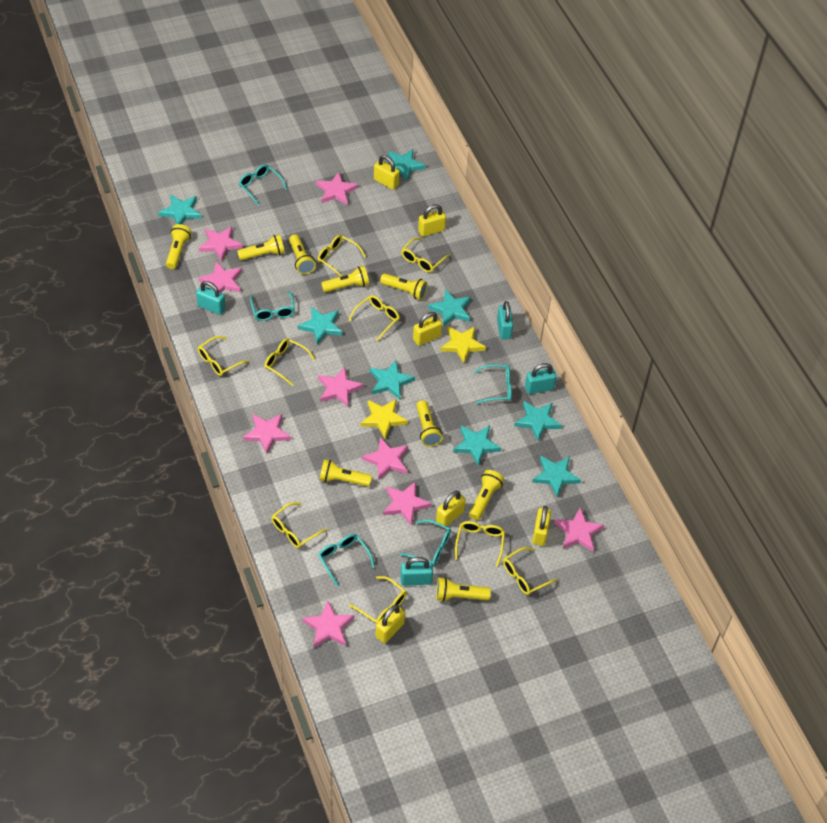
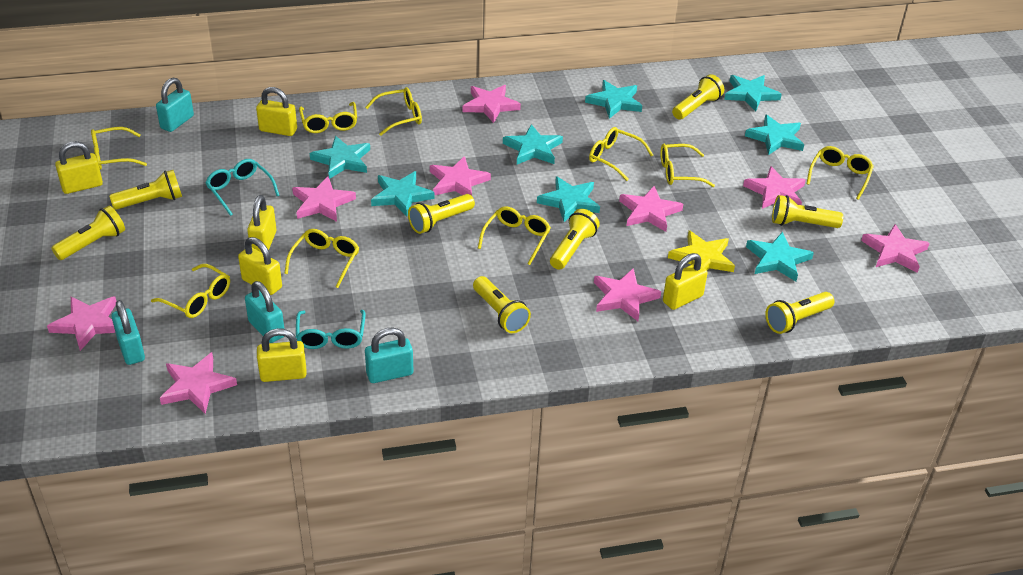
turquoise glasses: [239,164,287,206] [250,291,295,321] [318,534,375,587] [400,520,451,566] [474,364,512,404] = 5 -> [205,159,280,216] [296,310,366,349] = 2
yellow flashlight: [166,224,191,269] [237,234,285,261] [289,234,316,274] [319,459,372,486] [321,266,369,292] [380,273,428,300] [416,400,443,447] [436,577,491,602] [469,470,504,520] = 9 -> [51,206,125,260] [109,170,182,210] [408,194,475,234] [473,276,531,333] [550,209,600,270] [672,74,724,120] [765,292,834,334] [772,195,843,228] = 8
yellow star: [360,399,408,439] [440,327,486,363] = 2 -> [668,230,735,272] = 1

